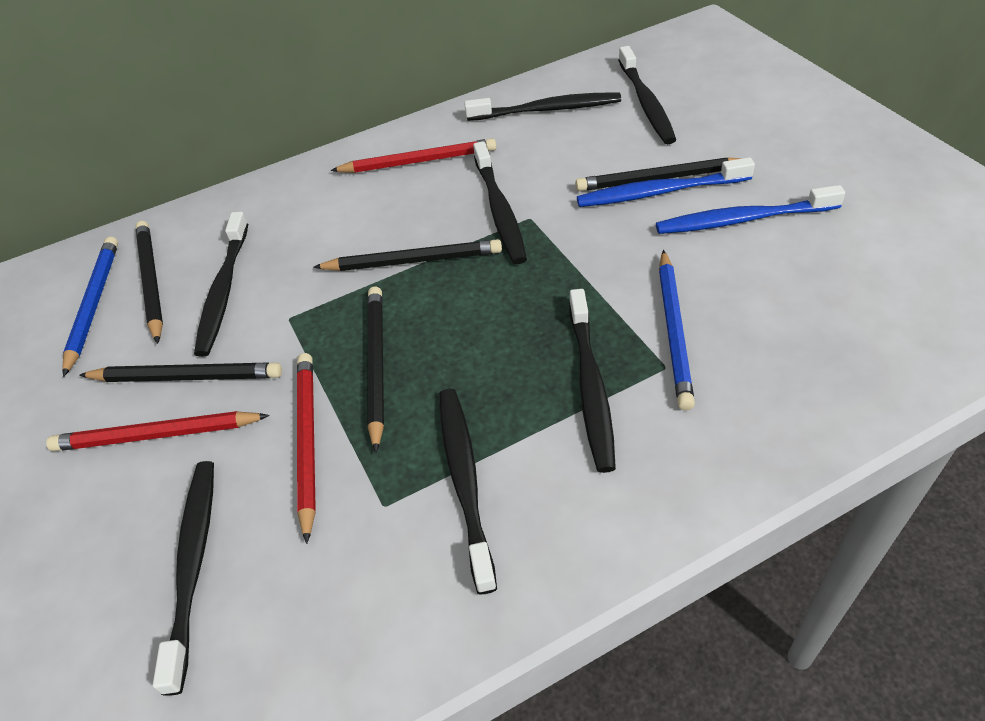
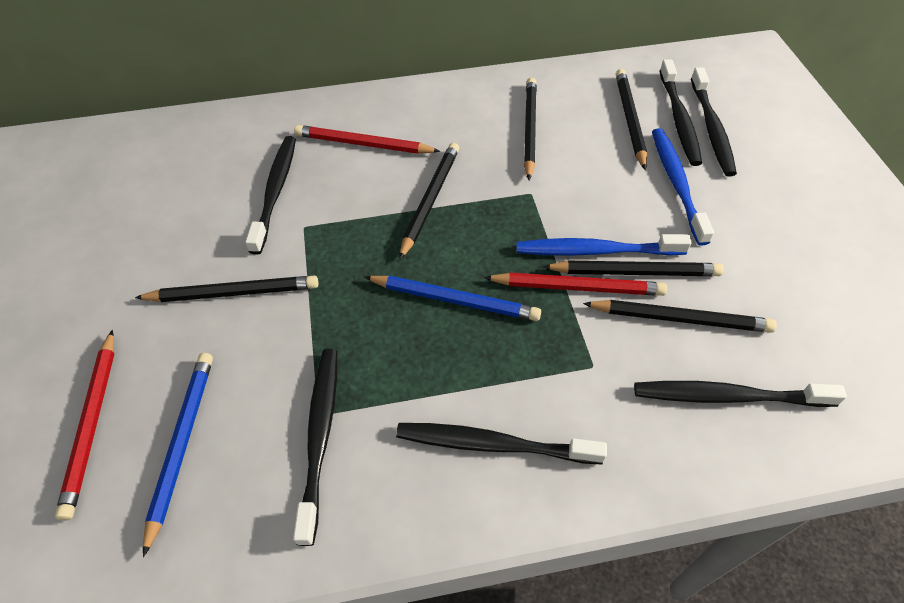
black pencil: [79,362,282,382] [135,221,163,344] [313,239,502,271] [367,286,384,453] [575,157,742,191] = 5 -> [135,275,318,302] [399,143,459,260] [524,78,537,180] [542,261,724,276] [583,300,777,333] [616,69,647,170] = 6
black toothbrush: [153,461,214,696] [194,212,248,357] [439,389,497,594] [464,92,621,121] [473,141,527,264] [569,289,616,473] [618,46,676,144] = 7 -> [245,136,296,254] [293,349,337,546] [396,423,607,465] [634,381,847,407] [660,59,702,166] [691,67,737,176] = 6

